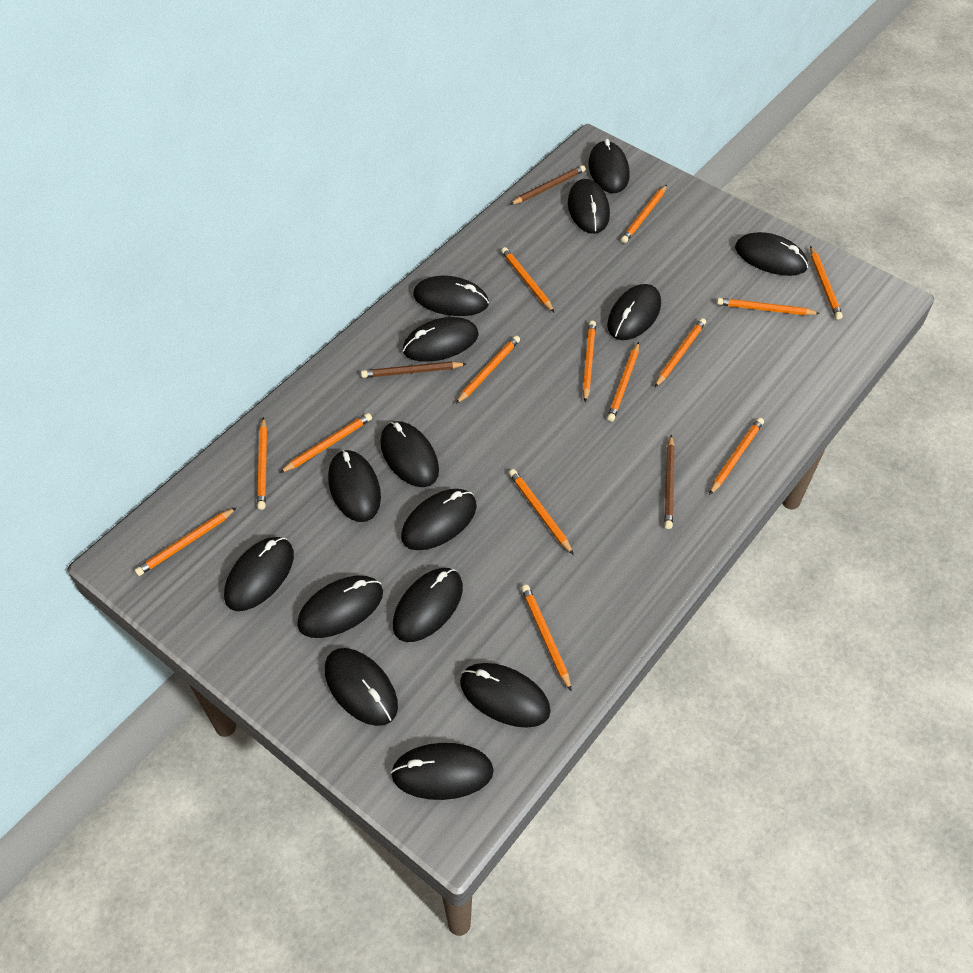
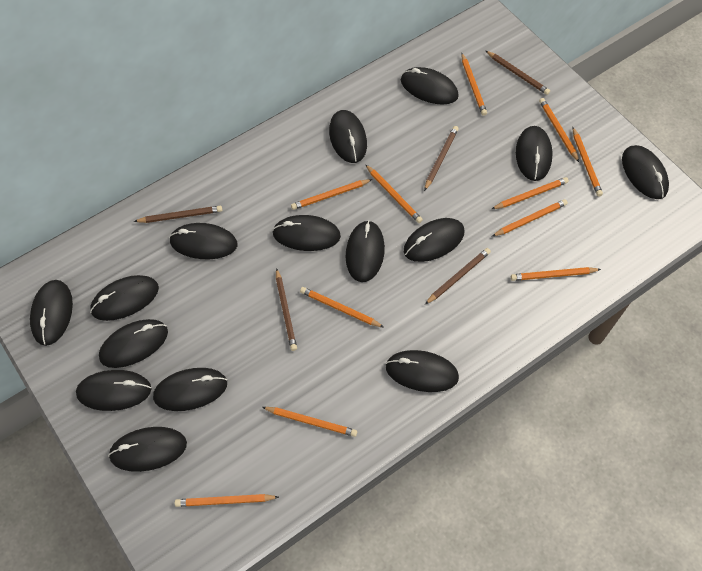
brown pencil: [361,361,466,378] [510,165,586,205] [664,435,675,529] = 3 -> [134,206,222,223] [276,268,297,351] [424,126,459,191] [425,248,491,304] [485,50,550,95] = 5
orange pencil: [135,507,237,576] [257,417,267,510] [280,413,372,473] [456,335,520,404] [501,247,555,313] [509,469,574,555] [521,585,572,692] [582,321,596,402] [607,342,639,422] [621,185,667,243] [655,318,706,387] [709,418,764,495] [717,298,820,315] [810,246,843,320] = 14 -> [175,494,279,507] [262,407,357,437] [291,179,373,210] [300,287,383,327] [365,164,423,223] [461,53,487,116] [492,177,569,209] [492,199,568,236] [511,267,601,281] [539,98,580,163] [573,127,603,197] = 11

